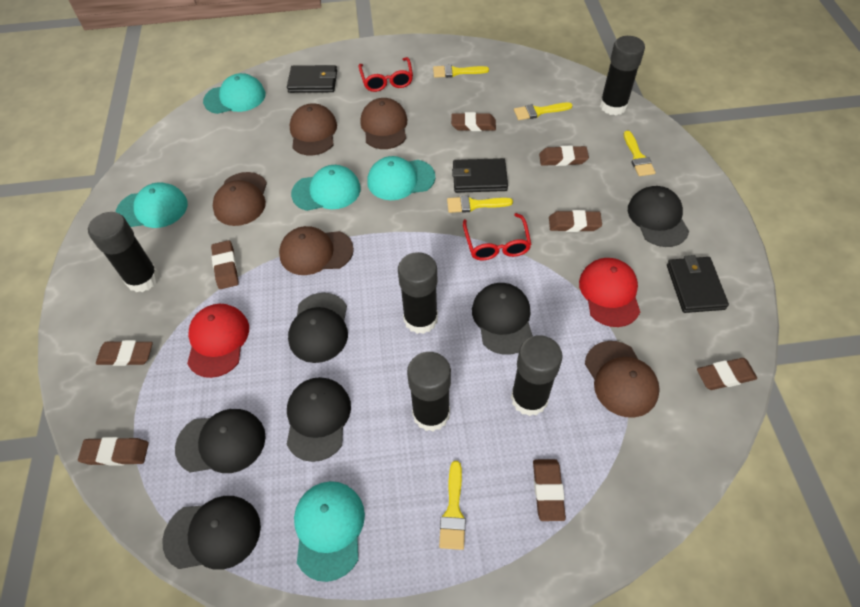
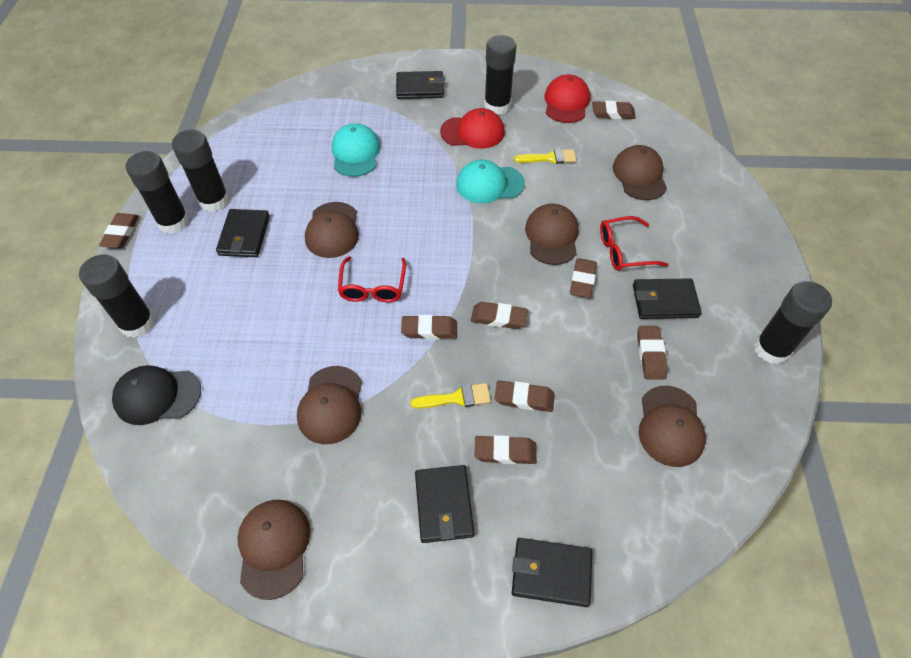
black cap: [162,496,261,570] [175,409,266,473] [286,377,351,462] [288,293,348,363] [472,283,533,355] [628,186,689,247] = 6 -> [112,365,201,425] = 1
black wallet: [287,65,337,93] [452,158,508,193] [667,255,729,313] = 3 -> [216,209,270,257] [396,71,445,99] [415,465,475,543] [512,538,592,607] [633,278,701,319] = 5
brown cap: [213,172,267,226] [279,226,354,275] [289,103,337,155] [360,98,407,149] [585,341,660,418] = 5 -> [238,500,311,600] [297,366,362,444] [305,202,359,258] [525,204,579,265] [613,145,667,200] [639,386,706,467] = 6
turquoise cap: [115,182,188,228] [203,73,265,114] [291,165,361,211] [294,481,365,582] [367,156,435,200] = 5 -> [332,123,380,177] [456,160,525,203] = 2
yellow brush: [433,64,489,78] [439,461,466,550] [447,196,513,213] [514,102,573,120] [624,131,656,176] = 5 -> [411,383,491,409] [514,149,577,164] = 2

